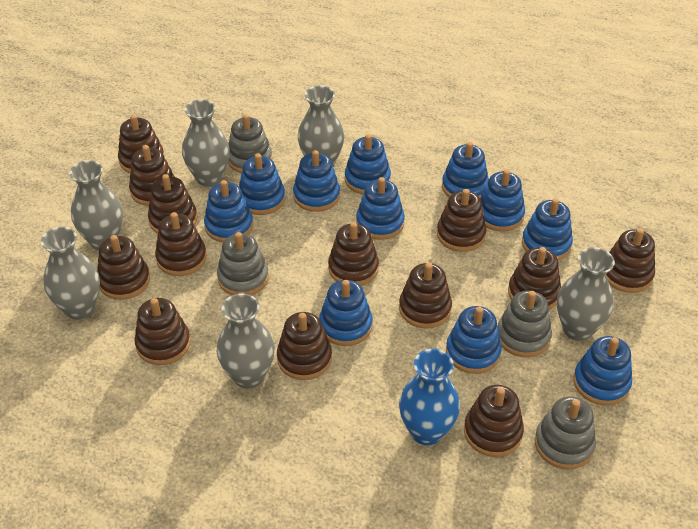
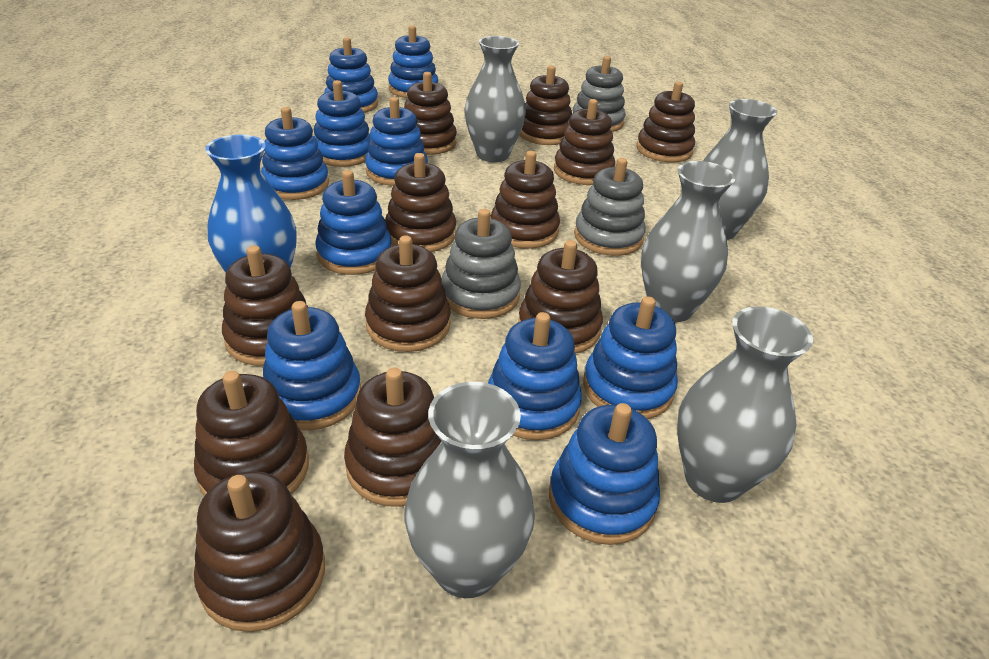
blue stacking toy: [204,180,253,243] [239,154,285,215] [293,150,340,212] [319,280,373,346] [345,134,391,194] [356,177,405,240] [442,142,489,198] [446,306,502,374] [480,169,525,232] [522,198,573,260] [573,336,632,406] = 11 -> [261,107,329,200] [263,301,361,431] [314,80,371,167] [315,170,392,275] [324,37,378,113] [365,97,428,186] [388,25,438,98] [488,312,582,440] [549,403,660,545] [583,296,678,419] = 10
brown stacking toy: [98,235,150,300] [118,115,165,173] [129,145,175,206] [135,298,191,365] [148,174,197,234] [155,212,207,276] [277,312,332,380] [328,222,379,286] [399,263,452,329] [437,189,486,252] [464,385,524,457] [508,247,561,310] [606,228,655,293] = 13 -> [194,371,309,496] [194,471,325,632] [222,245,308,366] [344,367,441,507] [365,235,451,352] [385,153,456,252] [404,72,457,155] [491,151,560,249] [518,240,603,354] [519,66,572,145] [554,99,615,185] [637,81,695,162] = 12
grey stacking toy: [217,232,269,295] [228,114,272,173] [498,291,552,357] [535,396,596,470] = 4 -> [442,209,521,319] [573,56,626,132] [574,158,646,256] = 3
grey vase: [41,227,100,320] [69,160,123,250] [182,99,230,187] [217,293,275,389] [298,86,344,167] [557,247,615,341] = 6 -> [405,382,535,598] [465,36,526,162] [641,161,735,322] [677,306,813,503] [703,99,777,240] = 5

